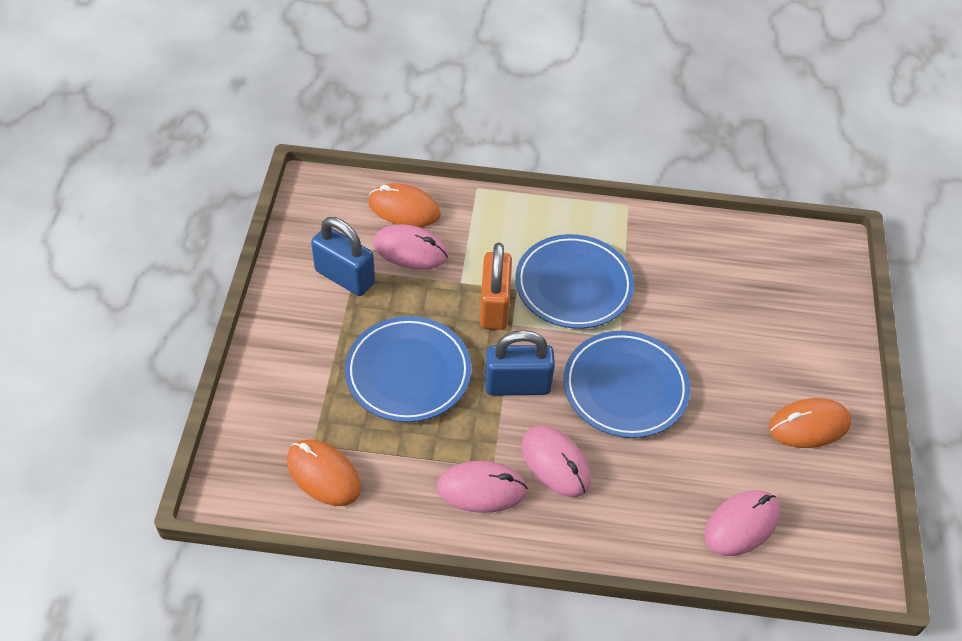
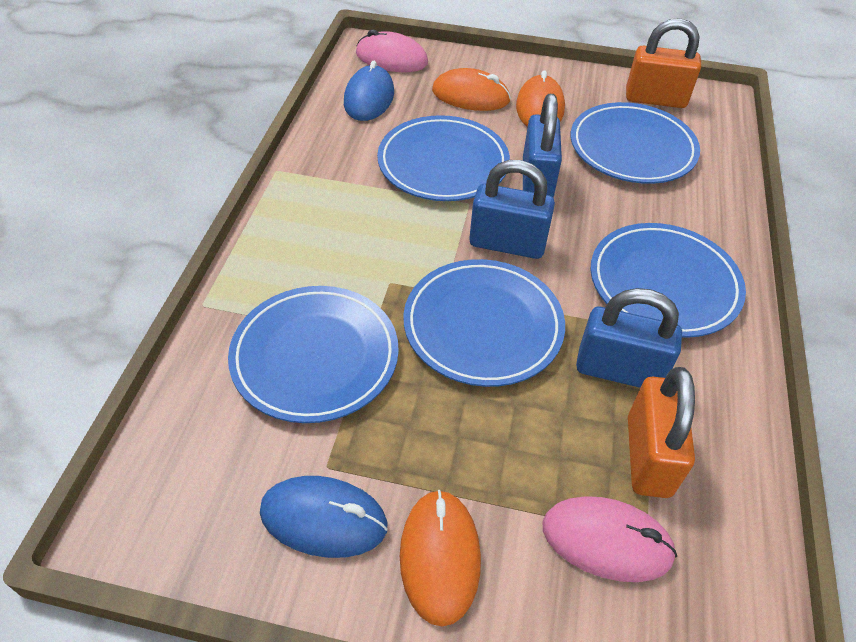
blue mouse: none = 0 -> [260,476,388,558] [344,61,394,121] = 2
blue padlock: [311,217,375,296] [485,330,555,396] = 2 -> [469,160,555,259] [523,94,562,197] [576,288,682,388] = 3
blue plate: [345,316,472,422] [515,234,634,329] [563,331,690,438] = 3 -> [228,286,399,423] [377,115,510,201] [404,259,565,387] [571,102,700,184] [590,223,746,338] = 5
orange padlock: [480,243,512,330] = 1 -> [626,18,701,108] [628,367,695,498] = 2
pink mouse: [373,224,448,270] [436,461,527,513] [522,426,591,497] [704,490,780,556] = 4 -> [356,30,428,72] [542,496,677,582] = 2

